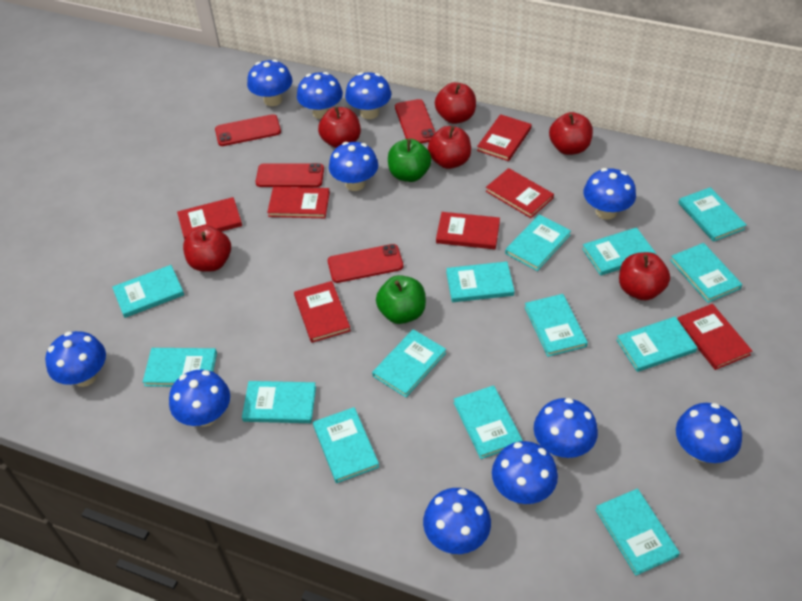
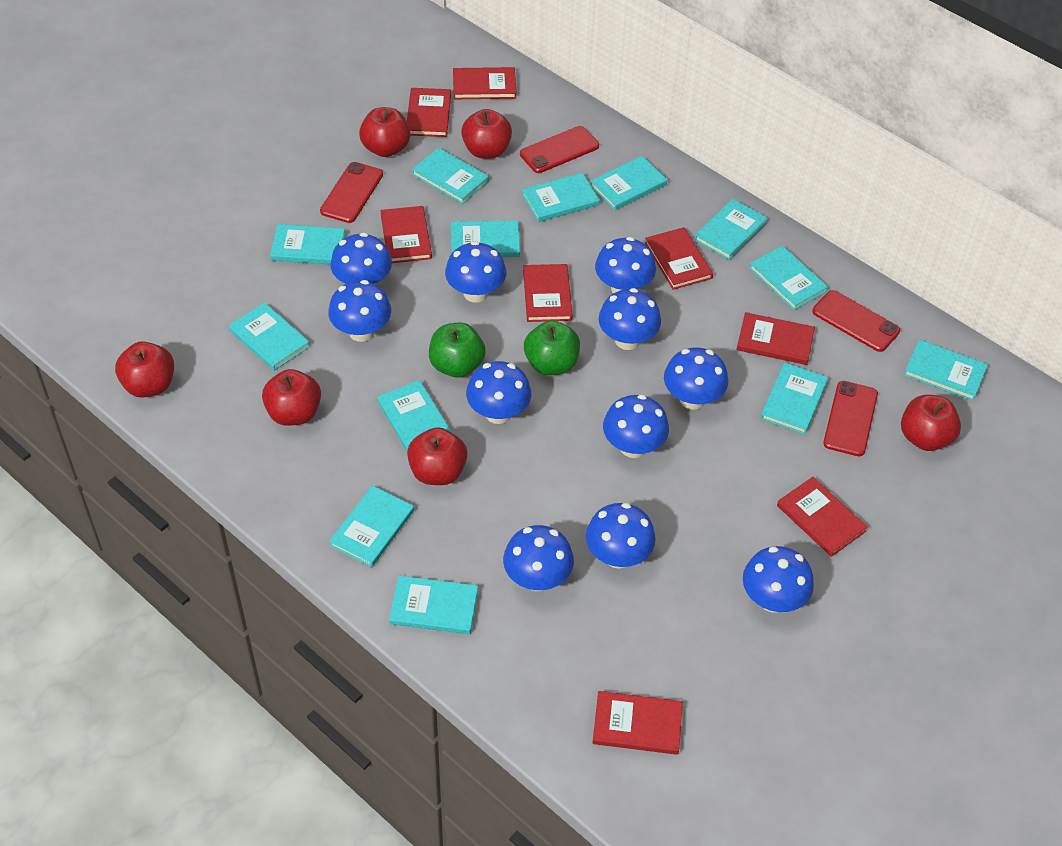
red book: [177,197,242,240] [267,187,330,218] [294,281,351,343] [436,212,500,249] [477,114,532,161] [486,168,554,218] [677,304,752,370] = 7 -> [380,206,432,263] [407,88,451,137] [453,67,516,99] [523,264,573,322] [593,691,683,755] [645,227,713,290] [736,312,815,365] [777,477,868,557] = 8
turquoise book: [112,265,184,318] [143,348,217,387] [242,381,316,423] [313,407,379,483] [372,329,446,397] [446,261,515,302] [454,385,523,459] [505,214,571,271] [524,294,588,357] [582,227,656,276] [595,489,680,576] [616,317,698,372] [670,243,742,303] [678,187,747,242] = 14 -> [229,302,310,371] [270,224,345,264] [329,485,414,567] [377,380,452,451] [389,576,478,634] [412,148,489,204] [451,221,520,257] [522,173,599,222] [590,156,667,210] [694,199,768,260] [749,246,828,310] [760,363,828,434] [904,339,988,401] = 13

